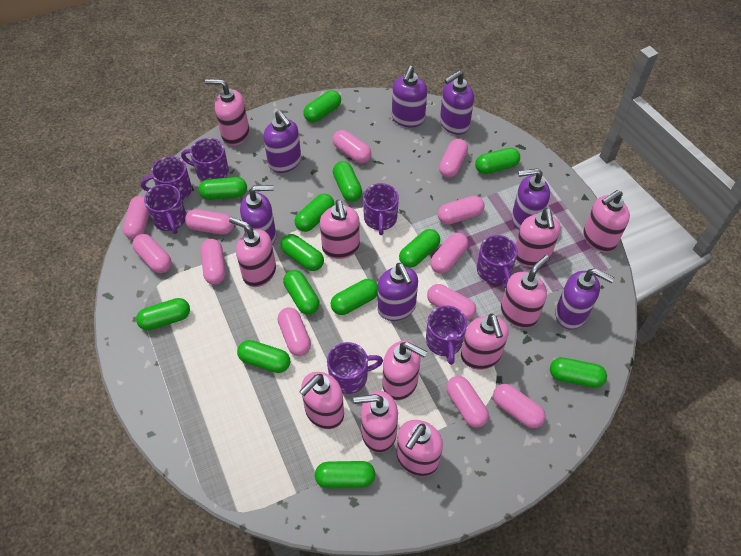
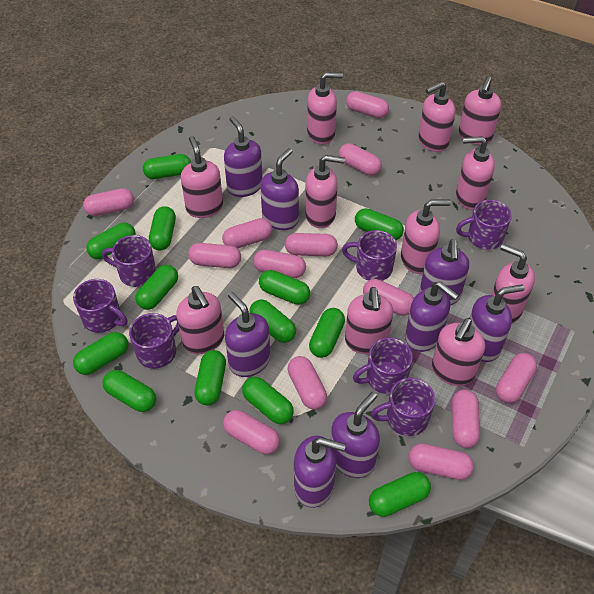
pink capsule: [123,196,149,240] [132,234,172,273] [185,209,234,235] [200,239,226,285] [278,307,311,356] [333,130,371,163] [427,284,476,321] [430,233,468,274] [438,196,484,225] [439,139,468,178] [446,376,489,428] [493,384,546,428] = 12 -> [83,188,134,216] [188,243,241,268] [222,218,273,248] [223,410,280,455] [253,250,306,278] [285,233,338,256] [287,356,327,410] [339,143,382,176] [346,91,389,118] [363,279,414,316] [408,444,474,480] [452,389,480,448] [496,353,537,403] = 13
purple soap dispenser: [240,185,276,245] [263,111,301,173] [377,263,418,321] [392,66,427,128] [440,71,474,135] [512,168,550,230] [555,268,614,330] = 7 -> [224,116,262,197] [225,292,270,377] [260,148,299,230] [294,436,346,508] [331,392,380,478] [405,281,459,352] [419,239,469,305] [470,284,524,362] = 8

